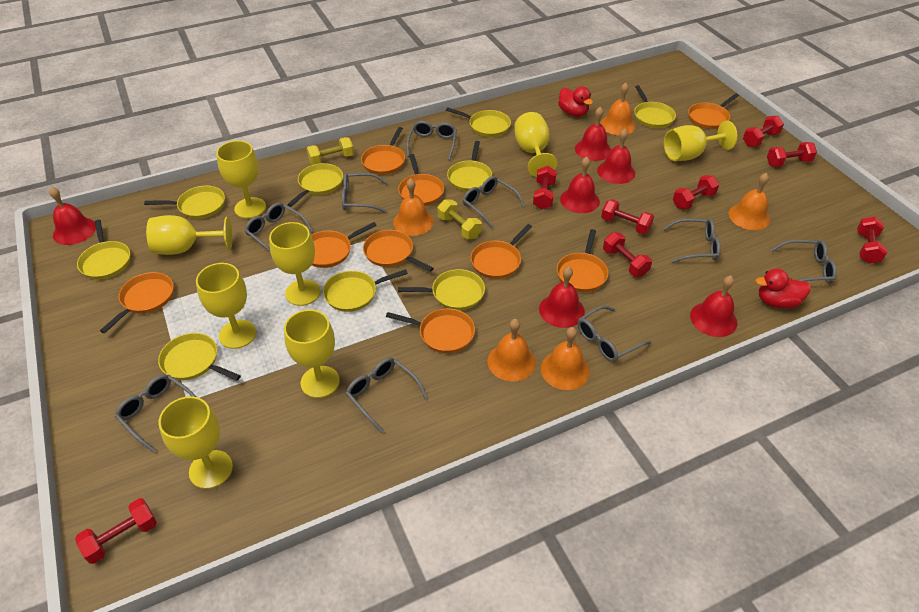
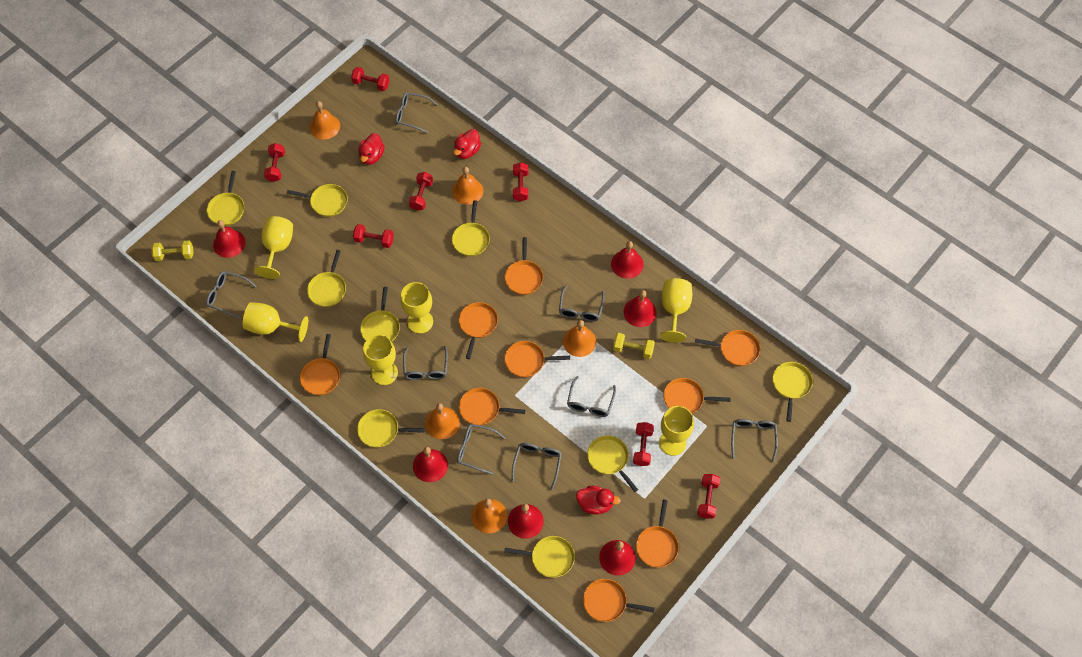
grey glasses: [115,374,196,453] [244,203,313,252] [342,173,388,213] [346,357,428,433] [406,121,457,160] [463,176,525,228] [578,305,651,362] [663,218,721,263] [771,240,837,283] = 9 -> [206,271,257,319] [396,92,438,133] [403,346,448,380] [457,424,505,475] [512,443,562,490] [559,285,605,322] [567,376,616,417] [731,419,778,462] = 8
red duck: [558,86,593,117] [755,269,811,308] = 2 -> [358,133,385,165] [454,129,481,159] [576,486,621,515] = 3
red dumbbell: [75,498,157,564] [533,166,557,209] [601,199,654,234] [603,232,652,277] [673,175,719,209] [743,116,784,147] [767,142,817,167] [857,217,887,264] = 8 -> [264,143,285,182] [351,67,389,91] [353,224,394,248] [409,172,433,211] [513,162,528,201] [633,422,654,466] [697,474,720,519] = 7
yellow goblet: [146,215,233,255] [158,396,233,489] [196,263,256,349] [216,141,266,218] [269,222,320,306] [284,310,340,398] [514,112,557,177] [664,121,737,161] = 8 -> [243,302,308,342] [254,216,293,279] [363,334,398,385] [400,282,433,334] [659,406,694,456] [660,278,692,343] = 6

